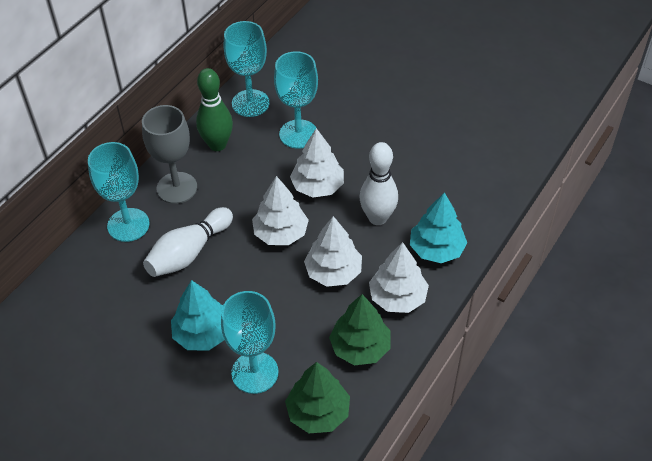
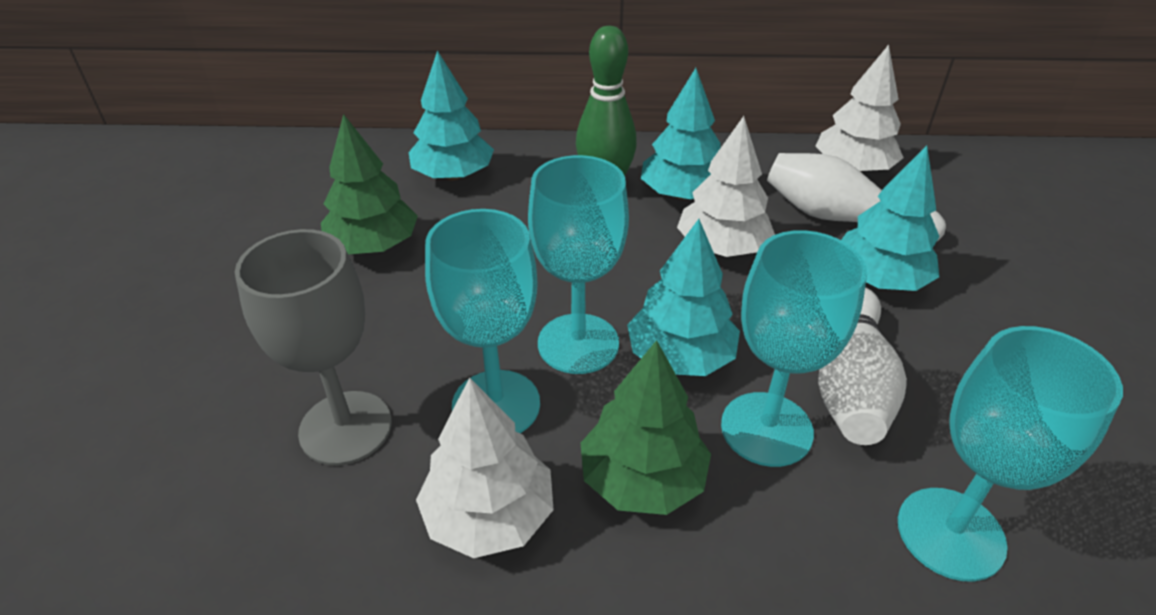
turquoise tree: [171,280,225,350] [410,192,467,263] = 2 -> [409,51,494,181] [627,219,740,376] [641,68,721,200] [841,145,940,291] = 4
white tree: [252,176,309,245] [290,128,344,198] [304,216,362,287] [369,242,429,313] = 4 -> [416,377,554,558] [677,116,775,257] [816,45,904,172] = 3

